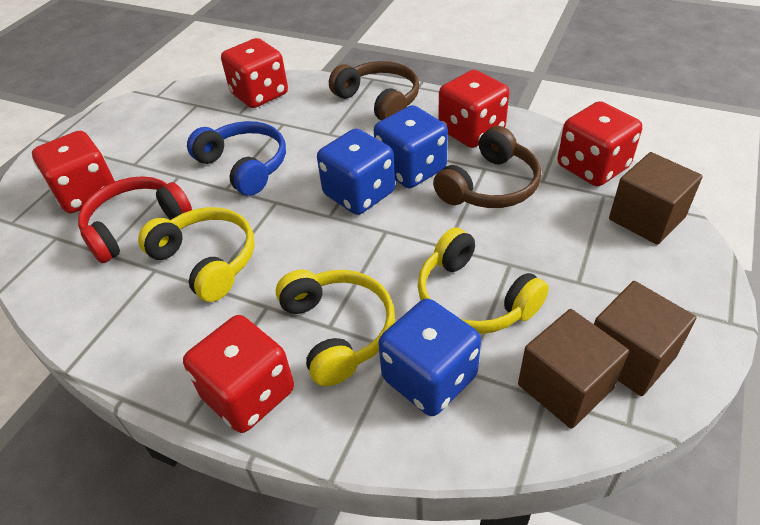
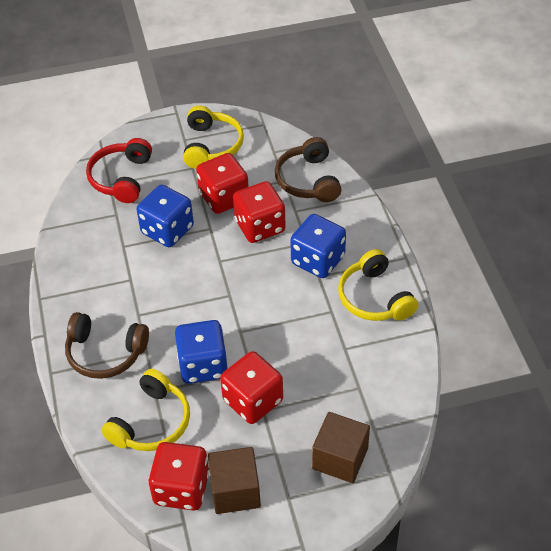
blue headphones: [187,121,286,196] = 1 -> none = 0
brown cube: [518,309,629,429] [594,281,696,396] [609,152,703,245] = 3 -> [208,447,261,514] [312,412,370,483] = 2
red dice: [32,131,115,213] [183,315,294,433] [221,38,288,108] [438,70,509,148] [557,101,642,186] = 5 -> [149,442,209,511] [196,153,249,214] [220,351,283,424] [233,181,286,243] = 4

